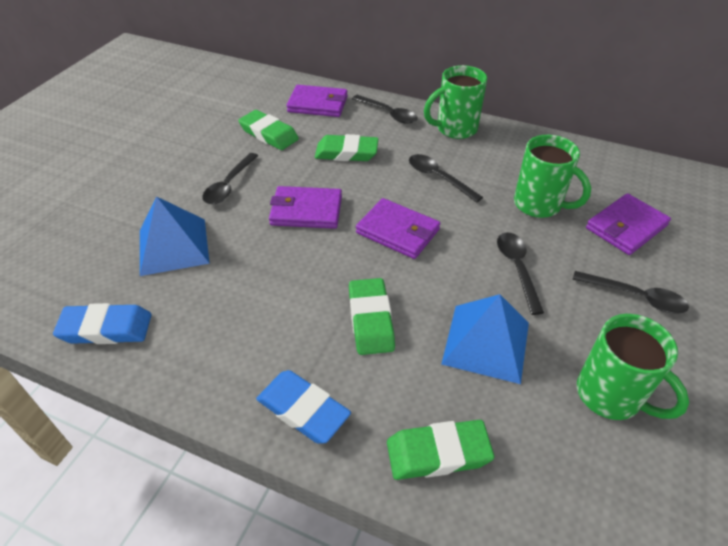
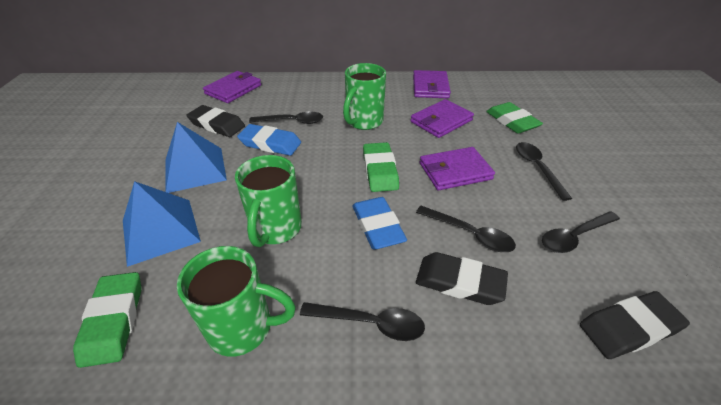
black eraser: none = 0 -> [187,105,245,137] [416,252,508,305] [580,291,690,359] = 3
green eraser: [238,110,299,150] [315,134,378,161] [349,278,395,355] [387,420,494,480] = 4 -> [73,272,142,368] [363,142,399,192] [486,102,543,133] = 3

